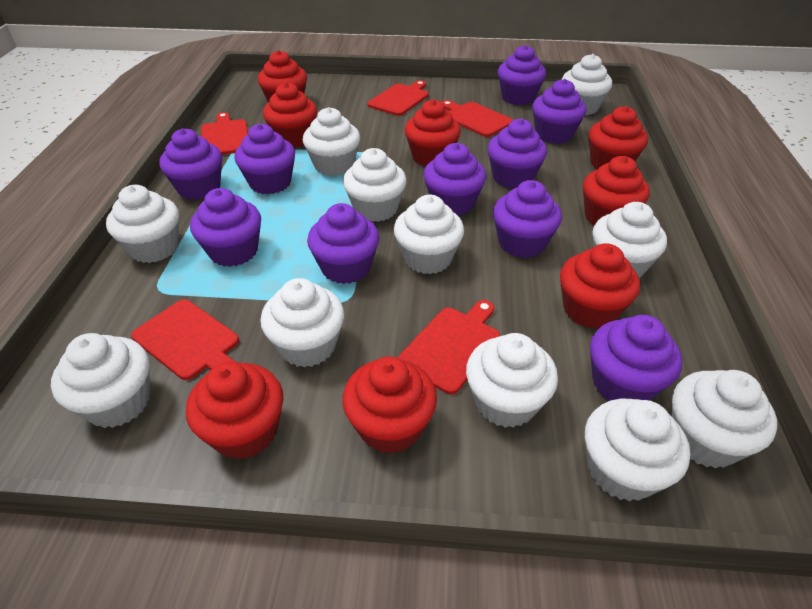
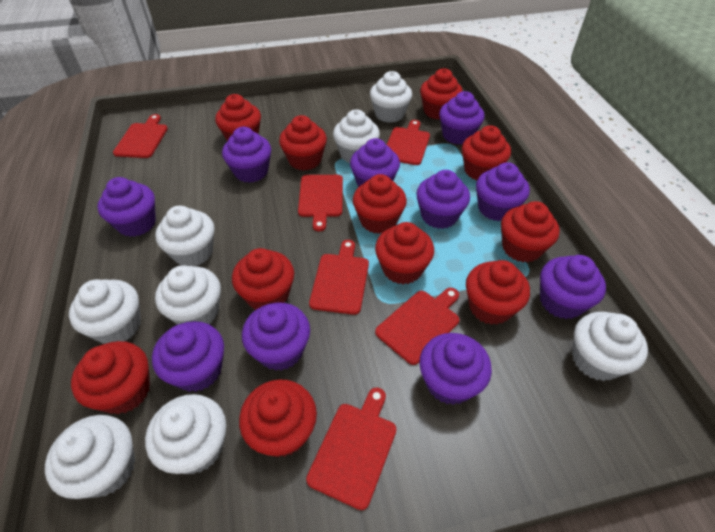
red cupcake: [186,362,283,459] [258,50,307,103] [263,82,317,147] [342,356,437,454] [404,99,461,166] [560,243,640,329] [583,156,650,225] [589,106,648,169] = 8 -> [71,341,150,414] [215,94,261,142] [232,248,294,310] [239,379,317,457] [279,115,327,171] [353,174,407,234] [375,222,434,284] [420,68,463,120] [462,125,511,180] [466,260,530,325] [501,201,560,263] = 11
red cutting board: [131,299,239,380] [201,112,248,155] [367,80,429,116] [398,300,500,394] [442,100,513,137] = 5 -> [113,114,168,158] [298,175,343,231] [306,387,396,510] [309,240,369,315] [375,288,460,365] [387,120,430,165] = 6
white cupcake: [51,333,150,428] [106,185,179,263] [260,278,344,368] [303,107,360,176] [343,148,407,222] [394,195,464,274] [466,333,558,428] [562,54,612,115] [585,399,690,502] [593,202,667,279] [672,370,777,469] = 11 -> [45,415,135,499] [69,279,141,344] [145,394,226,474] [155,206,214,267] [155,265,221,325] [333,109,380,163] [370,71,412,123] [572,312,648,381] = 8

